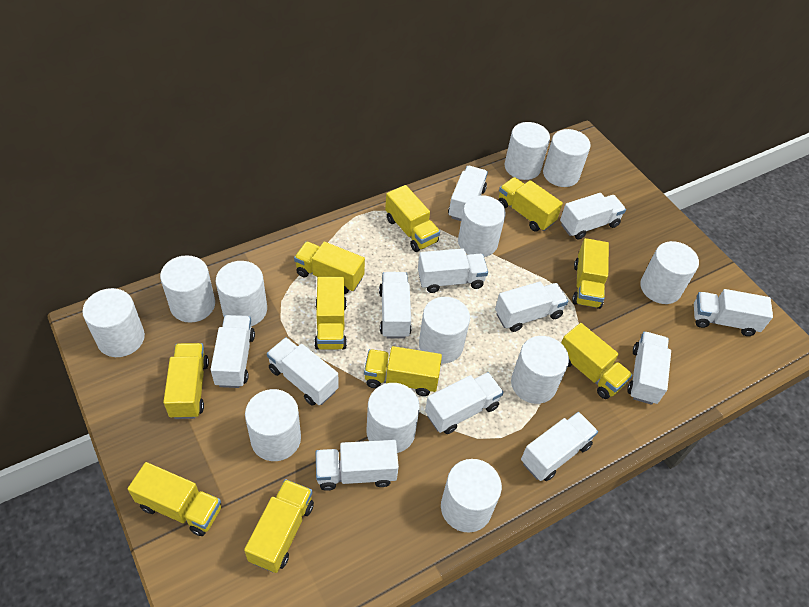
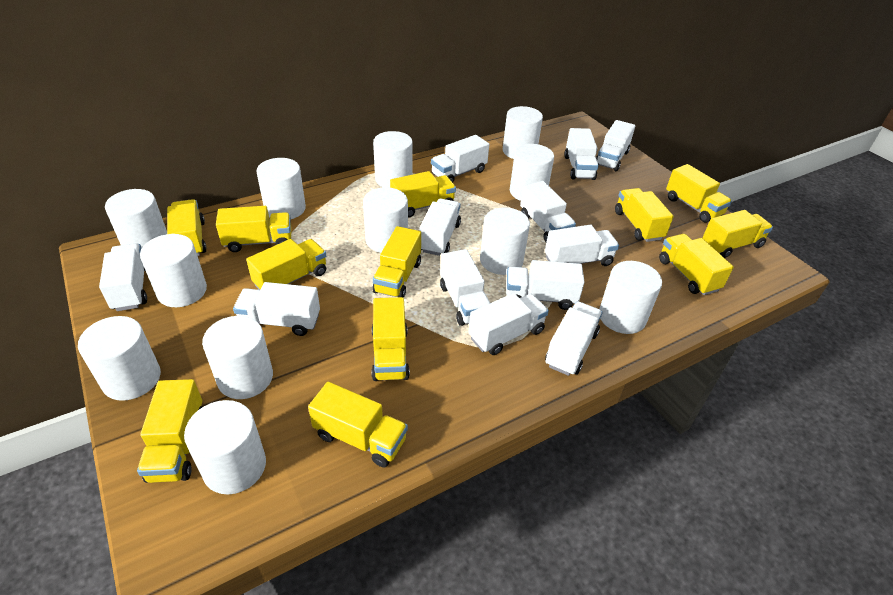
yellow truck: [128,462,221,536] [163,343,209,419] [244,479,314,573] [294,241,365,294] [314,277,347,350] [364,346,442,396] [385,185,440,252] [498,177,563,232] [561,323,633,399] [572,238,609,309] = 10 -> [137,379,202,483] [167,199,207,256] [216,206,291,252] [246,239,326,290] [308,382,408,467] [371,297,410,381] [373,226,421,298] [390,171,456,218] [615,188,674,242] [659,234,734,295] [666,164,732,223] [702,210,773,258] = 12

